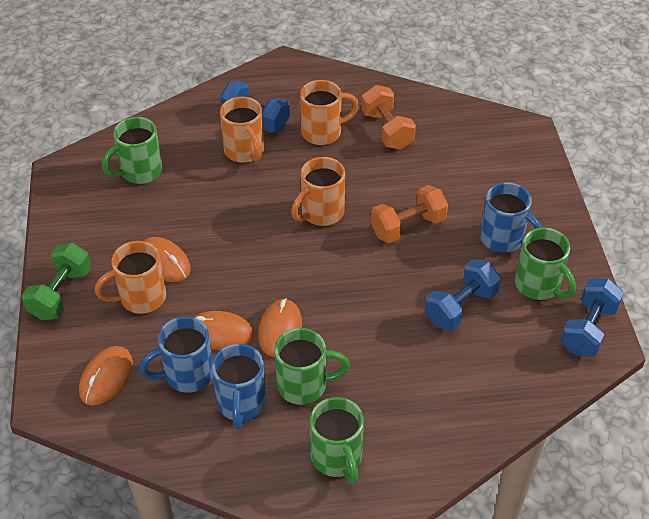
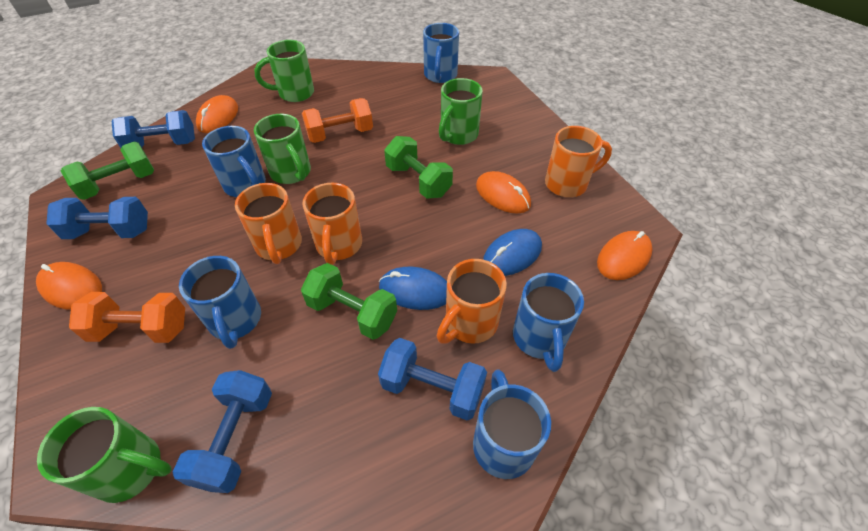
blue dumbbell: [220,81,290,133] [425,259,501,331] [561,279,624,356] = 3 -> [46,197,148,239] [112,110,195,148] [173,370,272,493] [378,338,487,421] = 4
blue mouse: none = 0 -> [379,267,447,310] [483,229,542,276] = 2
blue mug: [139,316,213,393] [212,344,266,429] [480,182,542,253] = 3 -> [179,256,261,349] [202,126,266,197] [423,23,459,83] [473,369,551,479] [513,273,584,372] = 5
green dumbbell: [21,243,92,320] = 1 -> [61,142,154,200] [301,263,397,340] [384,136,453,199] = 3

